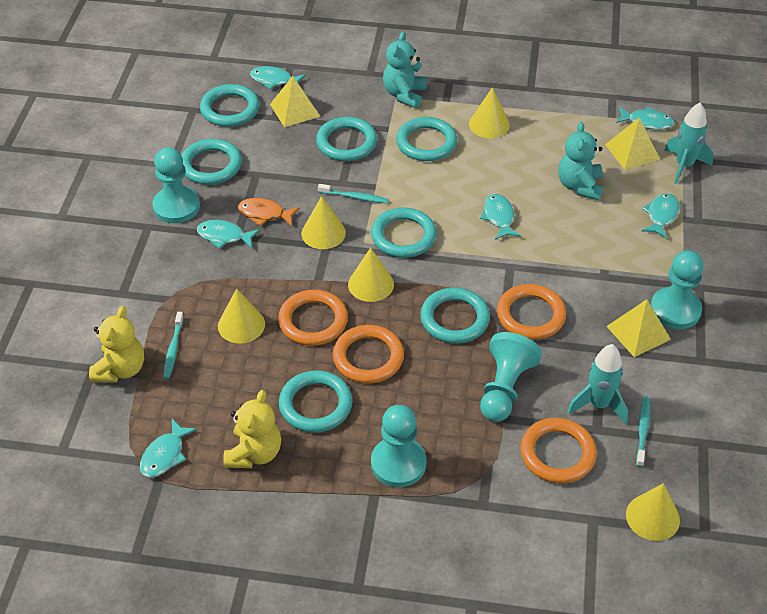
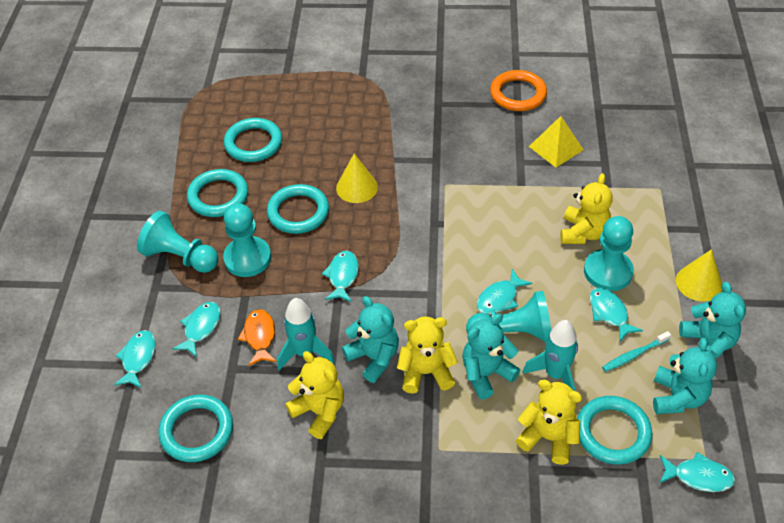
orange ring: [278,290,348,346] [333,325,404,383] [497,284,566,340] [520,418,597,483] = 4 -> [490,70,547,111] = 1
turquoise ring: [181,139,242,185] [200,84,259,127] [279,370,353,433] [316,117,377,161] [371,208,436,258] [396,117,457,161] [420,288,490,344] = 7 -> [159,395,233,462] [187,169,248,217] [224,118,282,162] [267,184,329,234] [577,396,652,465] = 5
turquoise teddy bear: [383,32,427,108] [558,122,603,200] = 2 -> [342,296,399,383] [462,313,520,399] [653,338,717,414] [679,282,746,358] = 4
turquoise toothbrush: [163,312,184,379] [318,184,388,203] [636,397,650,467] = 3 -> [602,331,671,372] = 1
yellow cone: [218,288,265,344] [301,196,346,249] [348,248,394,302] [469,87,510,138] [626,483,680,541] = 5 -> [336,153,378,203] [676,249,722,302] = 2
yellow pyramid: [270,76,320,127] [605,117,660,170] [606,299,671,357] = 3 -> [529,116,584,168] = 1
yellow teddy bear: [89,306,144,382] [224,390,281,468] = 2 -> [285,351,344,439] [397,317,458,394] [516,380,582,465] [560,173,613,244] = 4

